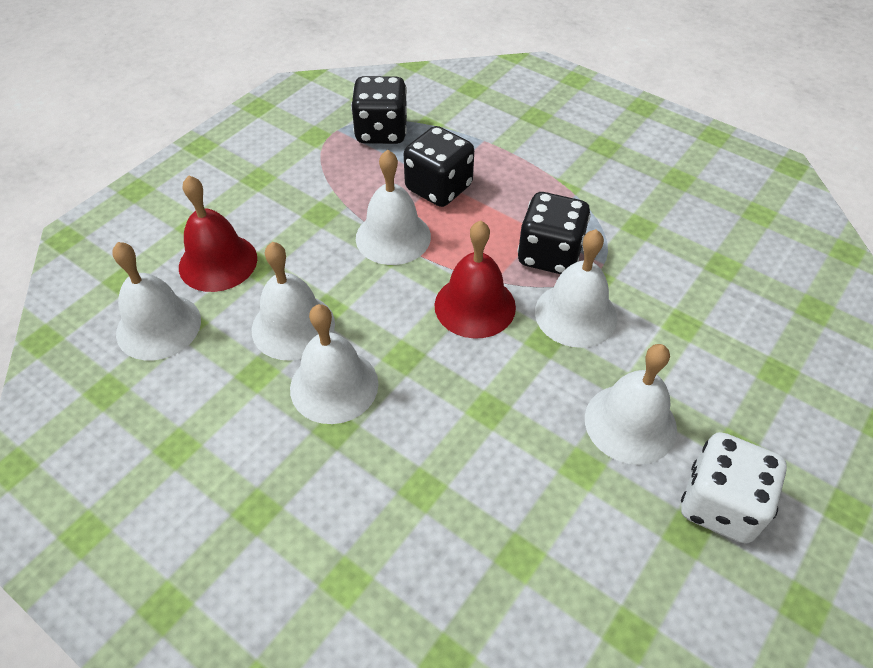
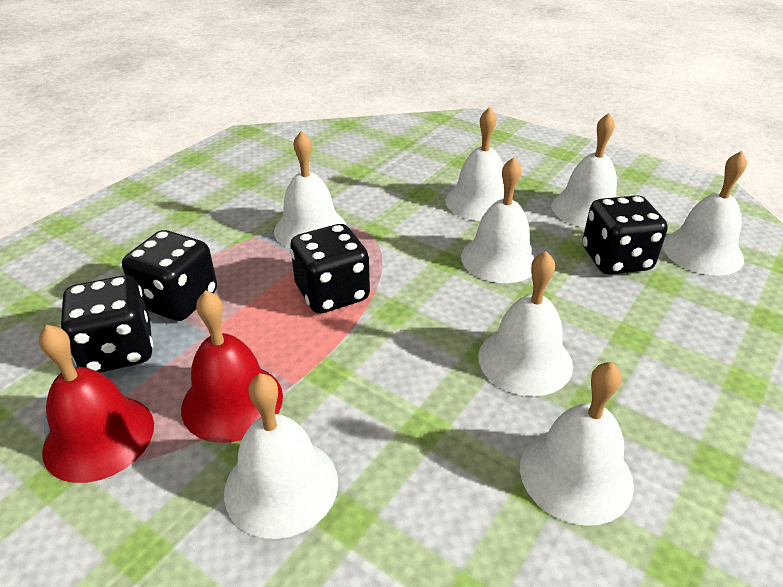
black dice: [351,76,407,144] [404,126,474,207] [517,192,591,274] = 3 -> [60,275,153,373] [122,230,217,321] [290,224,370,314] [582,195,668,275] = 4
white bell: [112,242,201,360] [252,242,335,361] [290,304,379,424] [356,150,431,265] [535,229,617,348] [585,344,677,465] = 6 -> [224,373,338,539] [274,131,347,248] [445,107,513,221] [461,157,537,283] [478,251,573,396] [520,362,634,526] [551,113,617,228] [663,151,747,276] = 8
white dice: [681,432,787,544] = 1 -> none = 0

